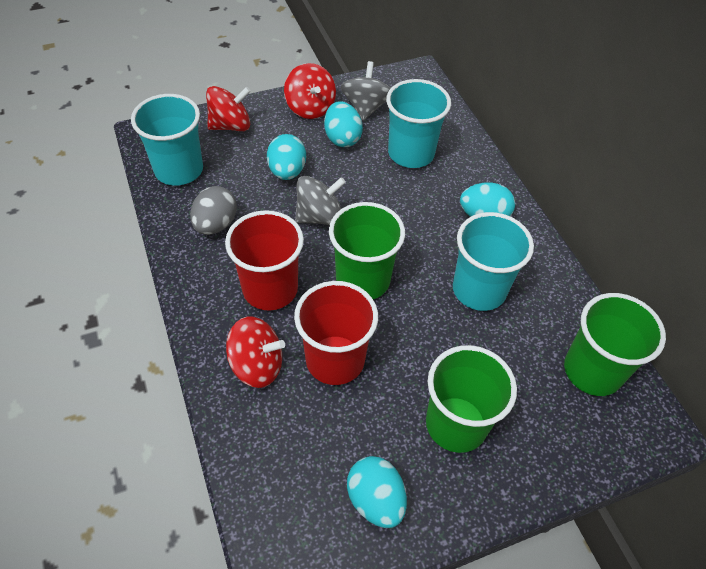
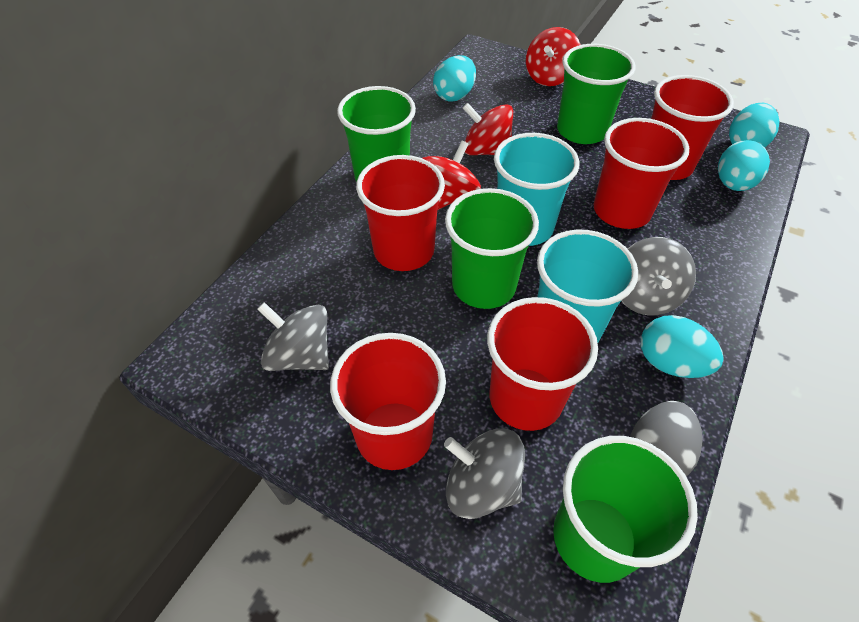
green cup: [329,202,405,299] [426,345,517,453] [564,293,666,396] = 3 -> [337,86,416,182] [445,188,539,309] [553,436,698,583] [557,44,635,144] = 4
grey spinning top: [295,176,346,225] [341,61,391,121] = 2 -> [257,302,329,371] [444,428,525,519] [622,237,696,315] = 3
red cup: [225,210,304,310] [294,281,378,385] = 2 -> [330,333,446,470] [356,155,445,271] [487,297,598,431] [594,118,689,229] [651,75,734,180] = 5
turquoise cup: [131,94,203,186] [386,79,451,168] [453,212,534,311] = 3 -> [494,133,579,246] [537,229,638,343] = 2

